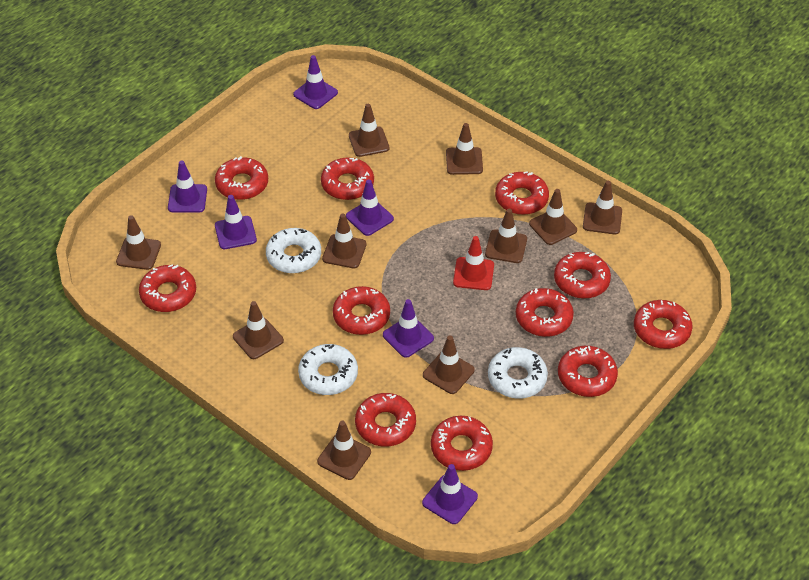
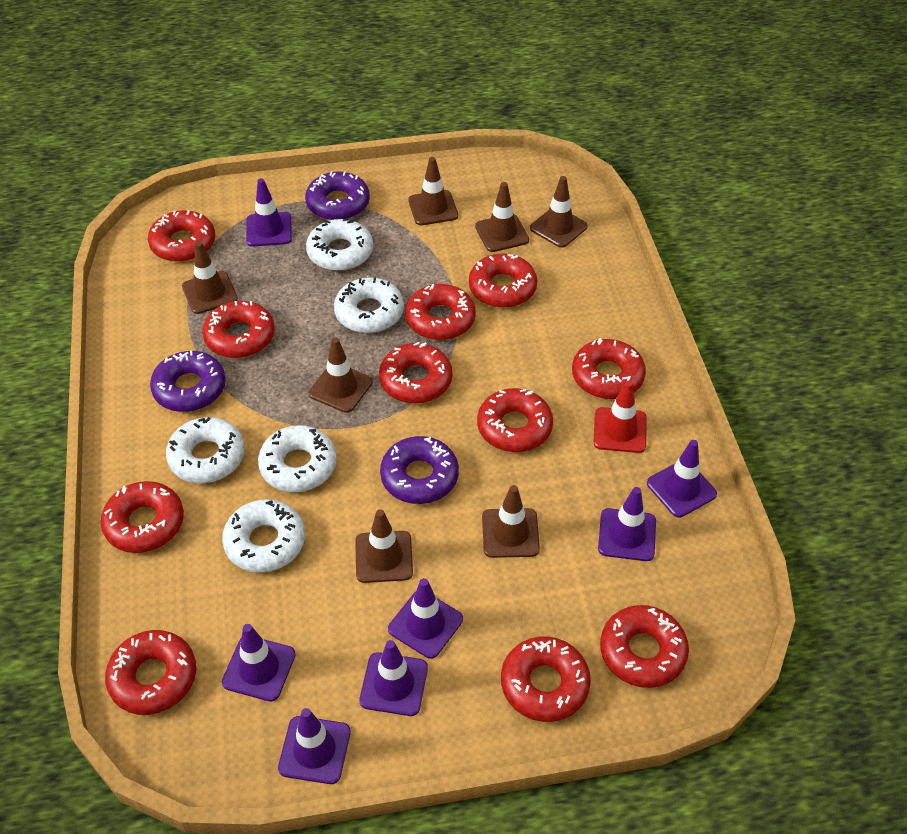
brown traffic cone: [116,215,161,270] [233,301,284,359] [317,421,371,480] [322,214,367,268] [349,104,389,157] [423,336,475,394] [446,123,483,175] [485,209,527,263] [529,189,577,245] [583,181,622,234] = 10 -> [182,242,238,314] [309,338,372,413] [355,509,413,583] [408,157,458,225] [475,182,529,252] [482,485,540,558] [530,176,588,248] = 7
purple donut: none = 0 -> [150,351,226,412] [305,171,370,220] [380,436,459,504] = 3
purple traffic cone: [168,160,207,213] [215,195,257,249] [293,55,338,109] [346,179,394,236] [383,299,434,358] [422,464,478,524] = 6 -> [222,624,296,702] [246,178,292,247] [278,708,351,784] [359,640,428,716] [388,578,463,659] [598,487,656,561] [647,440,717,518] = 7
white donut: [266,228,321,273] [298,344,358,395] [488,347,548,399] = 3 -> [166,417,245,483] [222,499,305,573] [258,425,337,492] [306,218,373,271] [334,277,404,333] = 5

